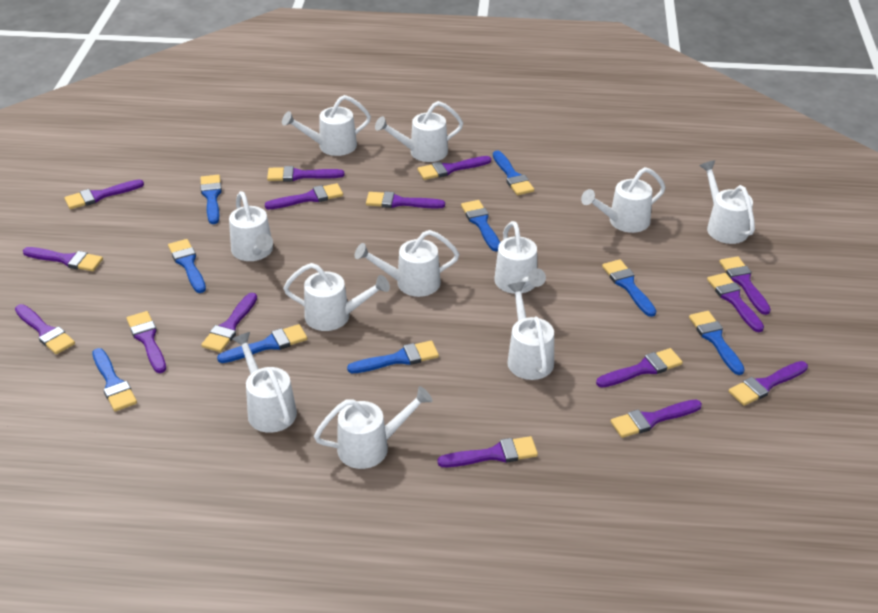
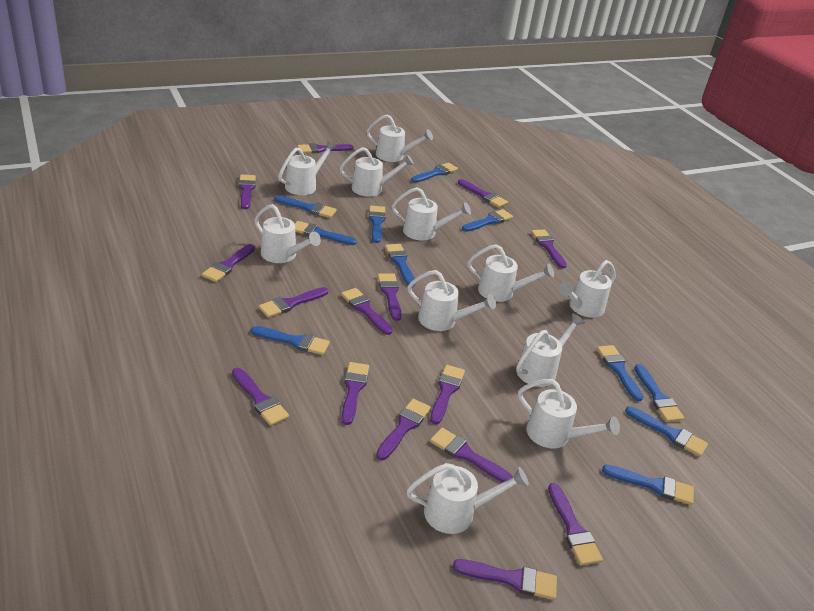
blue brush: [92,348,137,412] [168,239,206,293] [200,175,222,224] [217,324,307,363] [347,341,439,373] [461,200,500,251] [493,150,534,195] [602,259,656,317] [689,311,745,375] = 9 -> [251,326,330,355] [275,196,337,218] [295,221,357,245] [369,205,386,243] [385,244,415,286] [411,163,458,183] [462,209,513,232] [597,345,643,402] [602,465,694,505] [625,406,708,457] [634,364,684,422] = 11

